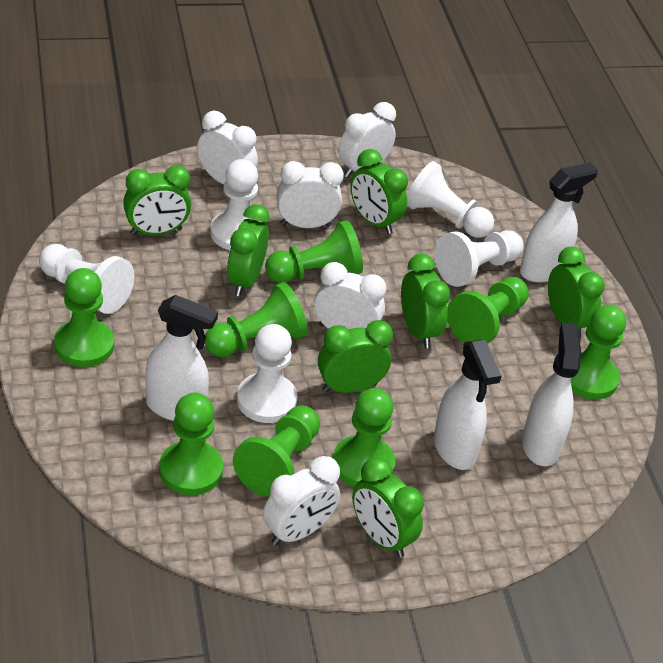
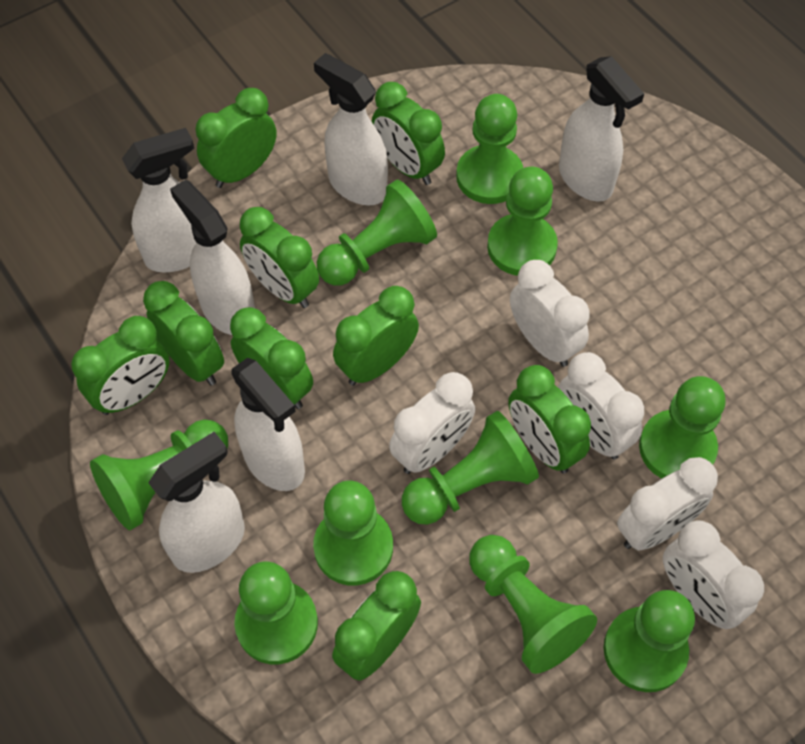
green clock: [123,165,191,235] [227,204,270,296] [318,320,393,393] [350,149,408,234] [352,457,424,558] [401,254,450,348] [548,247,605,338] = 7 -> [71,316,170,415] [143,281,224,386] [196,88,277,188] [230,307,313,409] [240,207,319,308] [332,571,421,681] [333,286,419,386] [372,82,445,185] [508,365,591,473] = 9
green pawn: [54,268,114,367] [159,392,223,495] [205,282,307,357] [233,405,320,497] [265,220,363,283] [333,388,395,487] [447,277,529,344] [571,305,626,400] = 8 -> [90,419,228,530] [234,561,318,664] [313,481,393,586] [317,180,437,286] [402,411,539,525] [456,94,523,204] [469,535,597,674] [487,167,558,276] [604,590,695,692] [639,376,725,479] = 10
white pawn: [39,244,134,314] [210,159,262,250] [237,324,297,423] [407,161,494,238] [435,230,524,287] = 5 -> none = 0
white spray bottle: [145,295,218,421] [434,340,502,470] [520,163,598,283] [522,322,581,466] = 4 -> [122,128,197,272] [148,432,245,573] [170,180,255,335] [231,358,305,491] [314,53,388,206] [559,56,644,202] = 6

